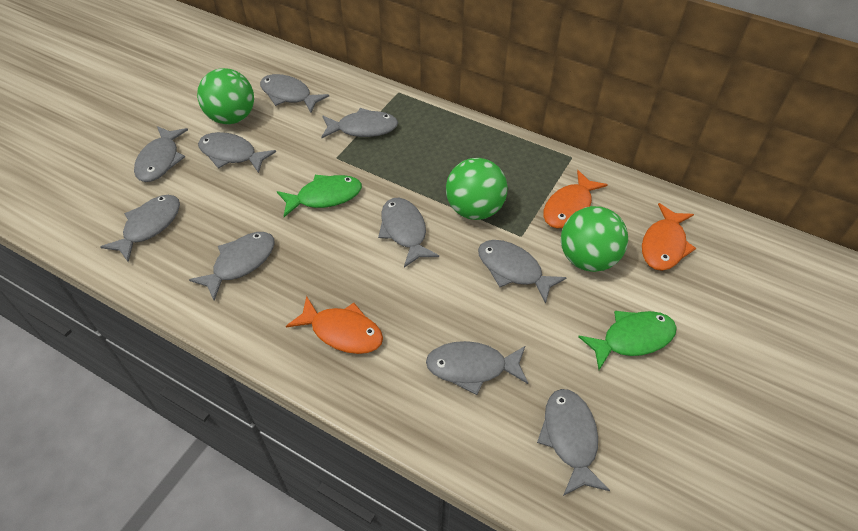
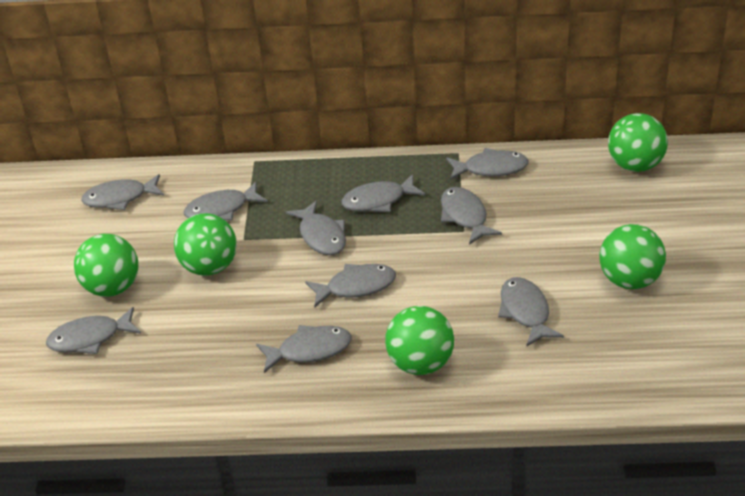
green ball: [197,68,254,124] [446,158,507,220] [561,206,628,272] = 3 -> [74,234,138,297] [174,213,237,276] [385,306,454,375] [600,224,666,289] [608,113,668,172] = 5
green fish: [277,175,362,217] [578,311,677,370] = 2 -> none = 0
orange fish: [286,296,383,354] [543,170,608,228] [642,203,696,271] = 3 -> none = 0

